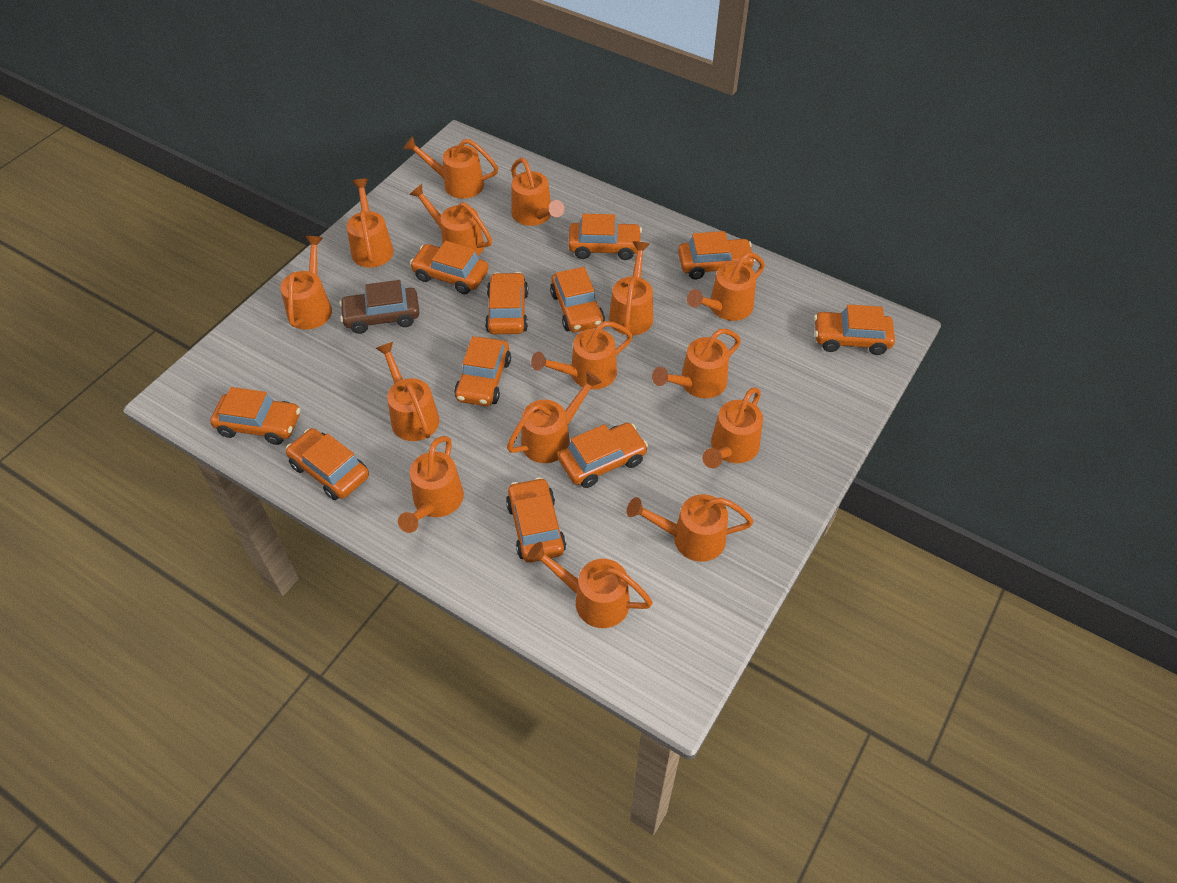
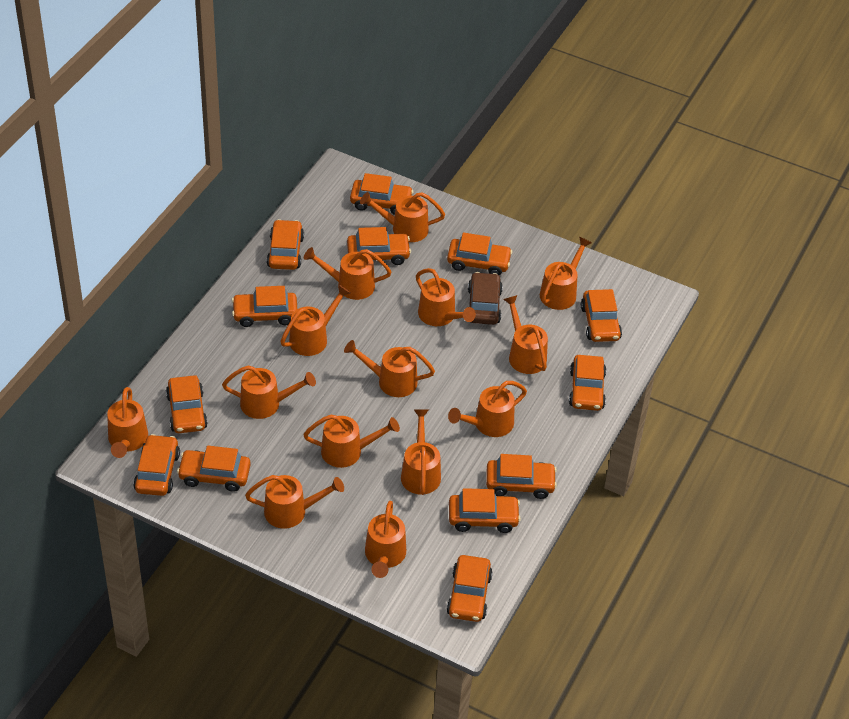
orange car: [210,387,300,445] [286,428,369,500] [410,241,489,294] [454,336,511,406] [485,272,528,334] [506,477,566,563] [550,267,605,332] [558,423,648,488] [568,214,642,260] [678,231,756,279] [814,304,895,355] = 11 -> [133,434,180,496] [166,376,208,433] [177,446,251,492] [232,286,297,327] [267,219,304,270] [347,227,411,265] [350,173,414,215] [446,555,493,622] [447,233,512,276] [449,488,521,533] [486,454,557,499] [569,355,606,411] [581,289,622,342] = 13
orange watering can: [280,236,332,330] [347,179,394,268] [375,342,439,441] [398,436,464,533] [404,136,498,199] [409,184,492,256] [507,371,602,463] [511,158,564,226] [527,542,653,628] [531,321,633,389] [609,241,653,335] [627,494,754,562] [652,329,741,398] [687,252,765,321] [702,387,763,468] = 15 -> [107,387,148,458] [222,366,316,419] [245,475,344,529] [281,285,351,356] [303,415,400,468] [304,247,392,300] [344,340,435,397] [360,192,445,242] [365,501,406,578] [401,409,441,495] [416,268,476,326] [448,381,527,437] [503,295,548,374] [540,237,592,310] = 14

